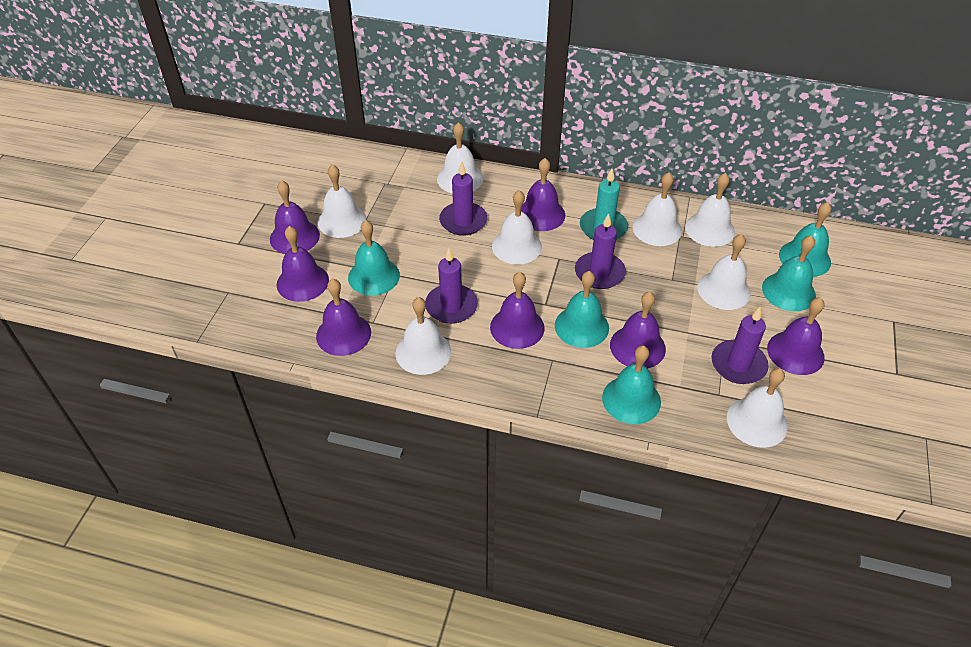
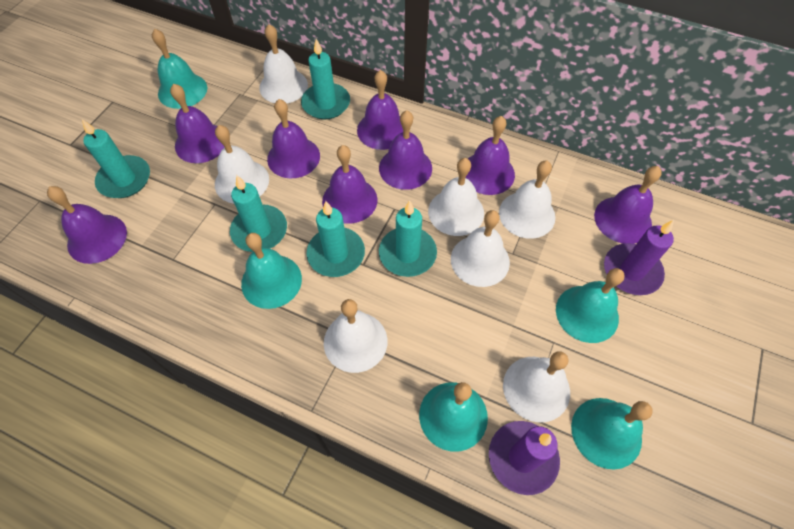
purple bell: [270,180,320,254] [277,226,329,302] [316,279,371,356] [490,272,545,349] [521,158,565,231] [610,292,666,368] [767,297,825,375] = 7 -> [47,186,127,264] [170,84,225,163] [267,99,320,178] [322,145,378,224] [357,70,403,150] [379,110,432,190] [466,116,515,195] [594,166,662,244] = 8
purple candle: [425,247,478,324] [439,162,487,236] [575,213,626,289] [711,307,769,384] = 4 -> [489,421,560,495] [604,220,674,295] = 2
turquoise candle: [580,169,628,240] = 1 -> [82,119,150,198] [230,175,287,252] [301,39,350,119] [307,201,365,277] [379,200,437,277] = 5
white bell: [318,164,367,238] [396,297,451,375] [437,122,483,193] [492,190,542,264] [633,172,682,246] [685,173,735,247] [697,234,751,310] [727,368,788,448] = 8 -> [215,125,269,204] [259,24,308,103] [324,299,388,373] [428,158,484,236] [451,210,510,287] [499,160,555,239] [503,351,570,423] = 7

